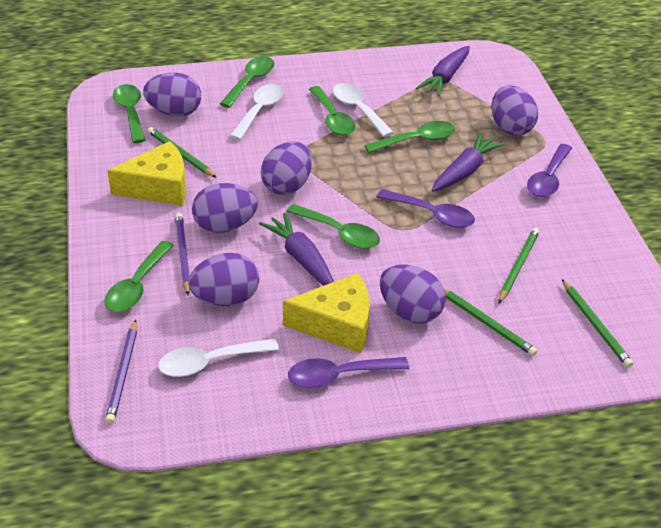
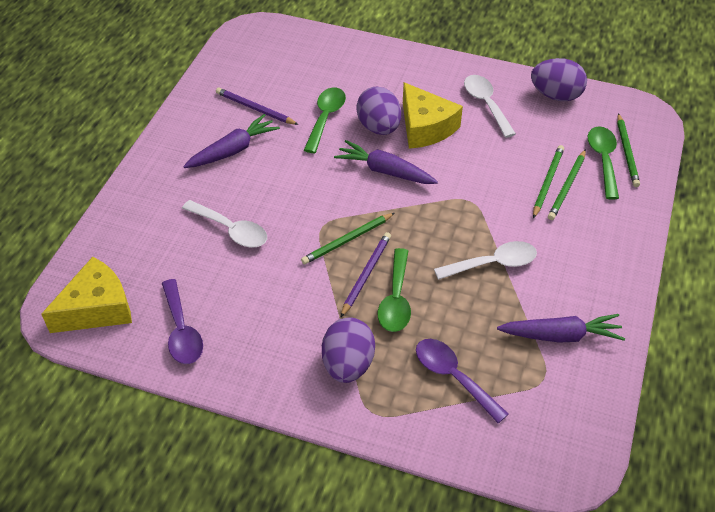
green spoon: [104,241,174,312] [113,84,145,143] [220,56,275,108] [286,204,380,249] [309,86,355,136] [364,121,455,153] = 6 -> [304,87,346,153] [378,248,411,332] [588,126,619,199] = 3
purple egg: [143,72,201,117] [188,253,259,306] [192,183,258,233] [261,141,312,195] [380,265,446,323] [491,85,538,136] = 6 -> [322,318,375,383] [356,87,401,135] [531,58,587,101] = 3
purple spoon: [288,357,409,388] [377,189,475,228] [527,144,572,197] = 3 -> [162,279,203,364] [416,339,508,423] = 2

